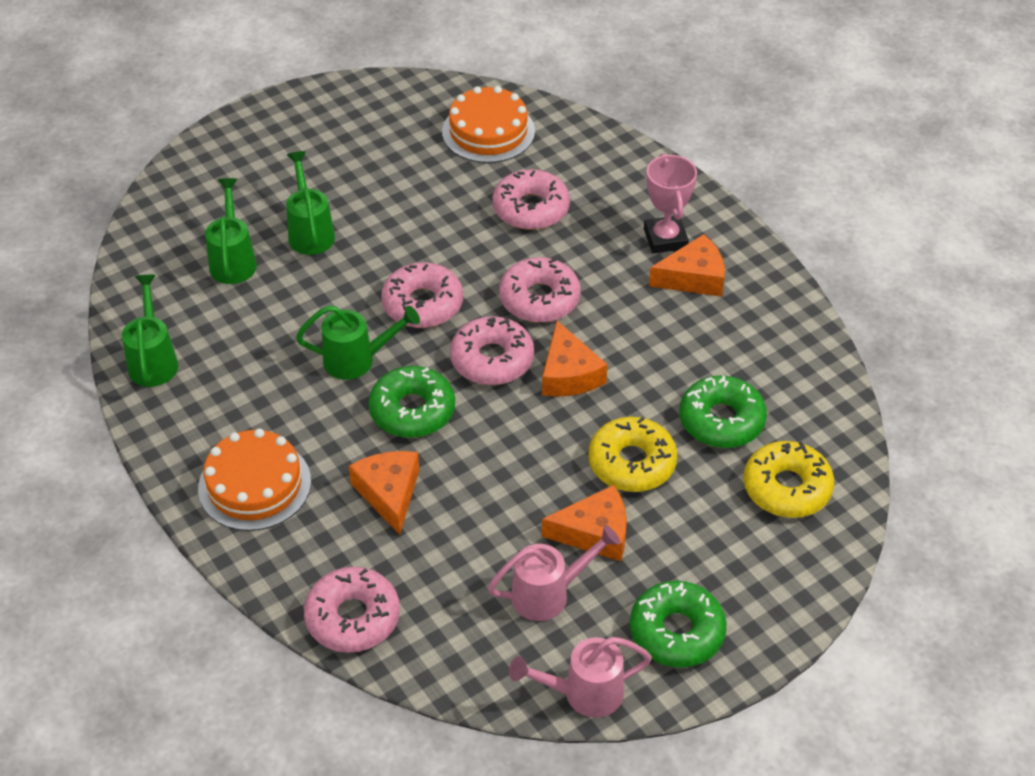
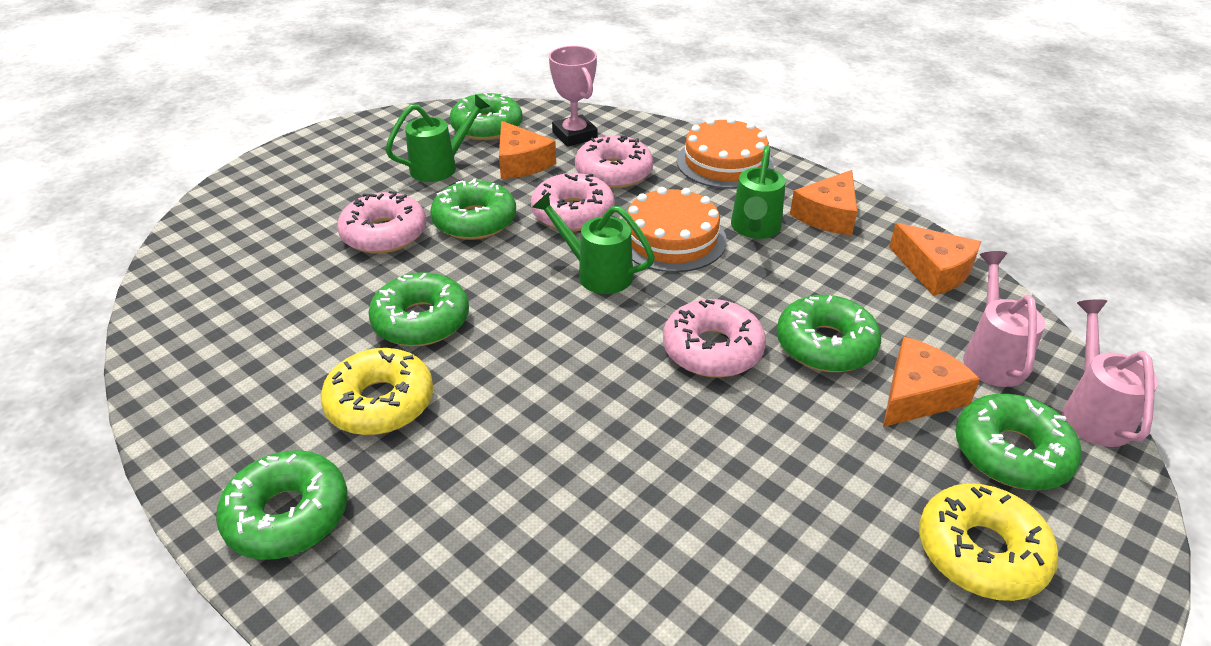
green donut: [369,366,455,438] [630,581,726,668] [679,376,767,448] = 3 -> [216,450,348,560] [368,272,469,346] [430,179,516,240] [450,93,523,140] [777,295,881,372] [955,394,1081,490] = 6
green watering can: [122,275,178,387] [205,178,257,284] [286,151,335,255] [296,305,420,380] = 4 -> [385,94,490,182] [532,192,655,294] [731,146,786,239] = 3
pink donut: [304,567,400,653] [381,263,463,328] [450,316,534,385] [492,169,570,230] [499,257,580,323] = 5 -> [337,191,426,254] [531,173,615,232] [575,135,653,188] [663,299,766,378] = 4

